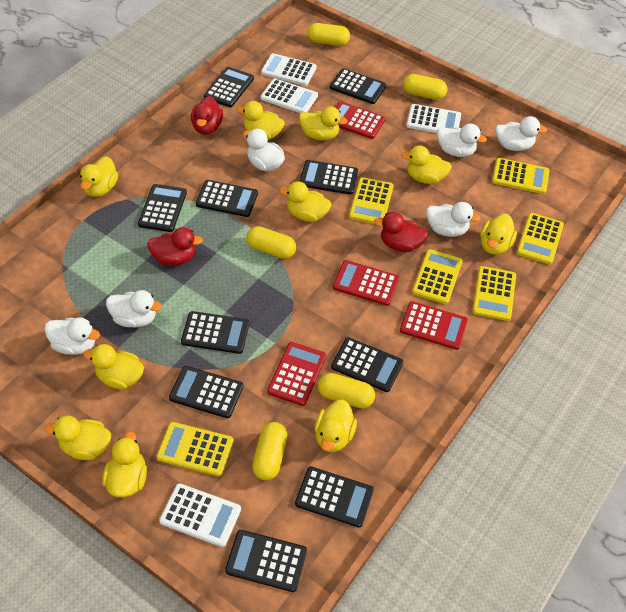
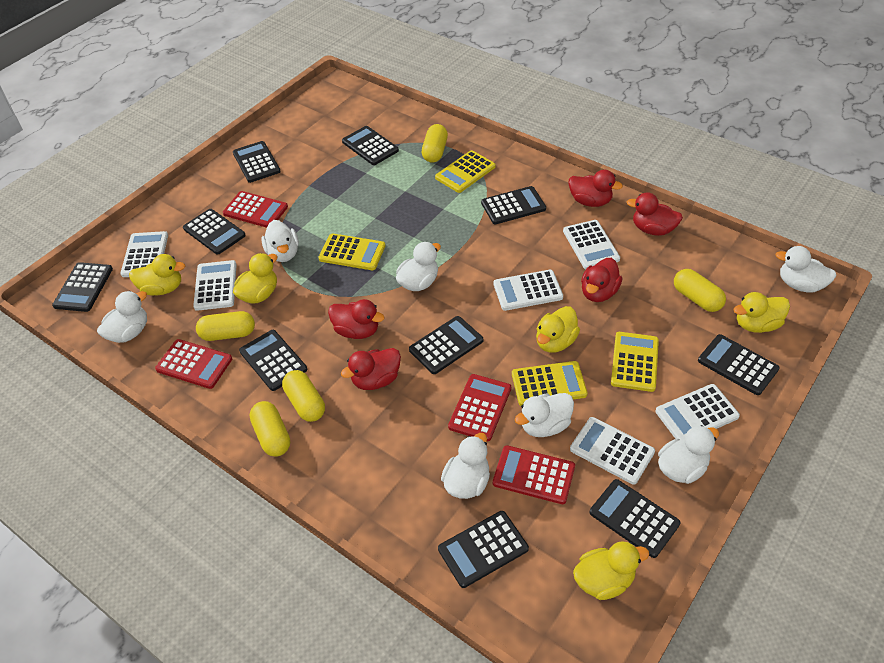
red duck: [147,227,203,266] [191,96,223,135] [374,212,428,252] = 3 -> [328,299,385,339] [341,348,401,390] [568,170,623,207] [581,258,622,302] [627,192,683,236] = 5
white calculator: [159,483,241,547] [260,78,318,113] [261,53,317,86] [406,104,461,133] = 4 -> [120,231,168,277] [193,260,237,311] [493,270,563,311] [563,220,620,269] [570,417,655,485] [655,384,740,440] = 6
white duck: [44,317,100,355] [106,290,162,328] [243,129,285,172] [426,202,481,237] [437,124,487,157] [495,116,547,151] = 6 -> [97,291,147,343] [261,220,299,262] [396,242,441,291] [441,433,490,499] [515,393,574,437] [658,425,719,484] [775,246,837,293] = 7
yellow calculator: [156,422,234,476] [349,177,394,224] [412,249,463,304] [472,266,516,321] [492,158,550,194] [516,213,564,264] = 6 -> [318,233,385,270] [435,150,496,193] [512,361,587,406] [611,332,659,392] = 4
yellow duck: [44,416,111,460] [80,157,118,197] [83,344,144,389] [102,431,147,498] [237,101,285,140] [279,181,331,222] [299,106,348,140] [314,400,357,452] [401,145,452,184] [480,214,517,255] = 10 -> [129,254,185,295] [233,253,278,303] [536,306,580,353] [573,541,649,600] [733,292,790,333] = 5

